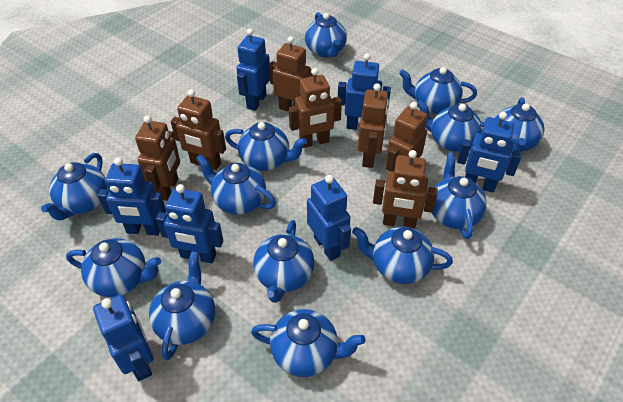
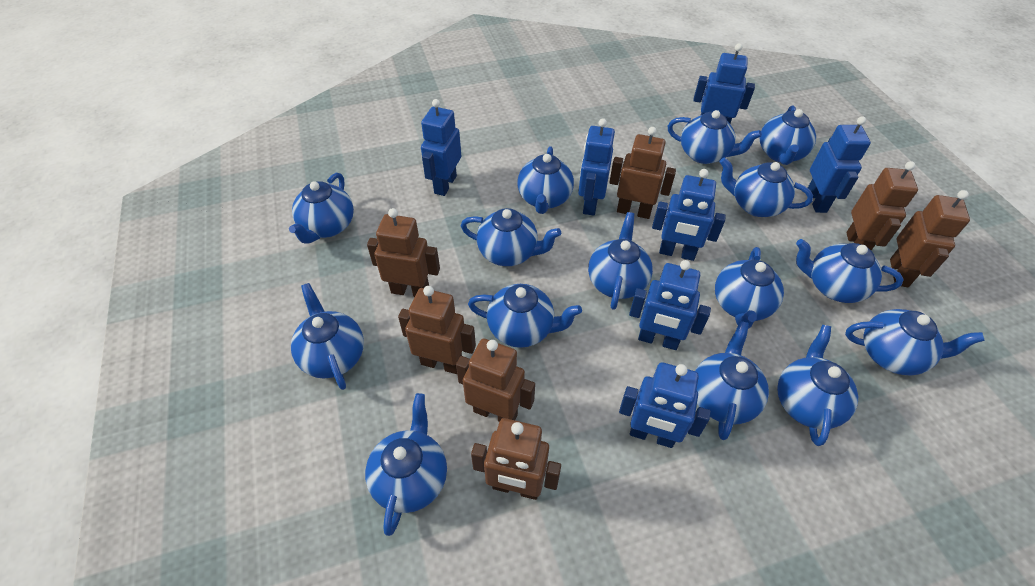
blue teapot: [41,153,108,220] [66,238,161,297] [149,251,216,360] [196,154,276,215] [225,122,307,171] [251,309,366,377] [253,220,315,303] [305,12,347,58] [352,227,453,284] [399,67,477,114] [417,100,485,152] [432,152,487,239] [495,97,544,153] = 13 -> [289,173,354,244] [291,283,364,390] [365,393,447,536] [461,208,561,266] [468,284,582,348] [517,146,574,214] [588,212,653,310] [668,110,762,164] [695,321,769,440] [715,247,784,329] [720,157,813,217] [760,105,816,165] [777,325,858,446] [796,239,903,303] [845,309,985,375] = 15

